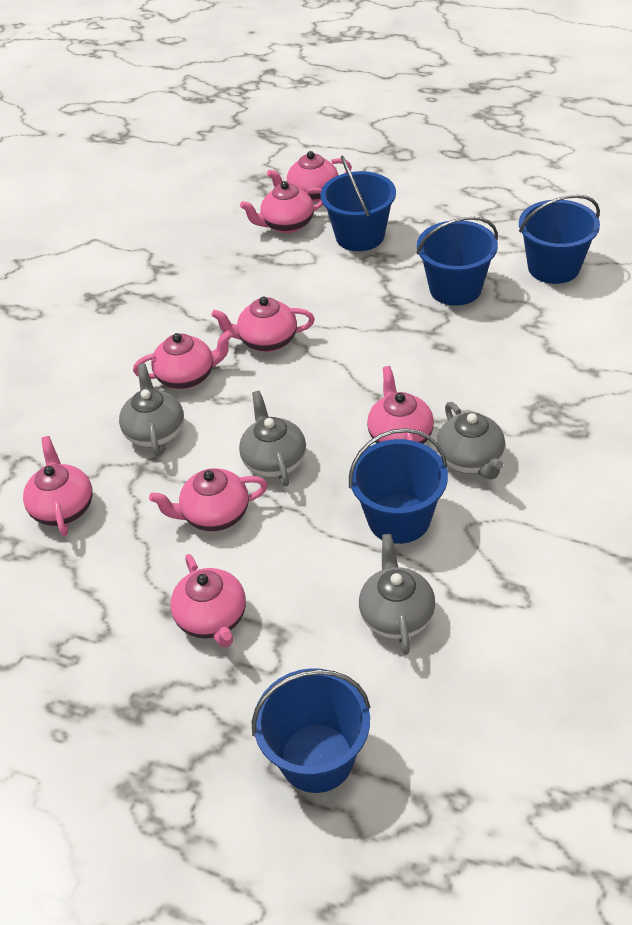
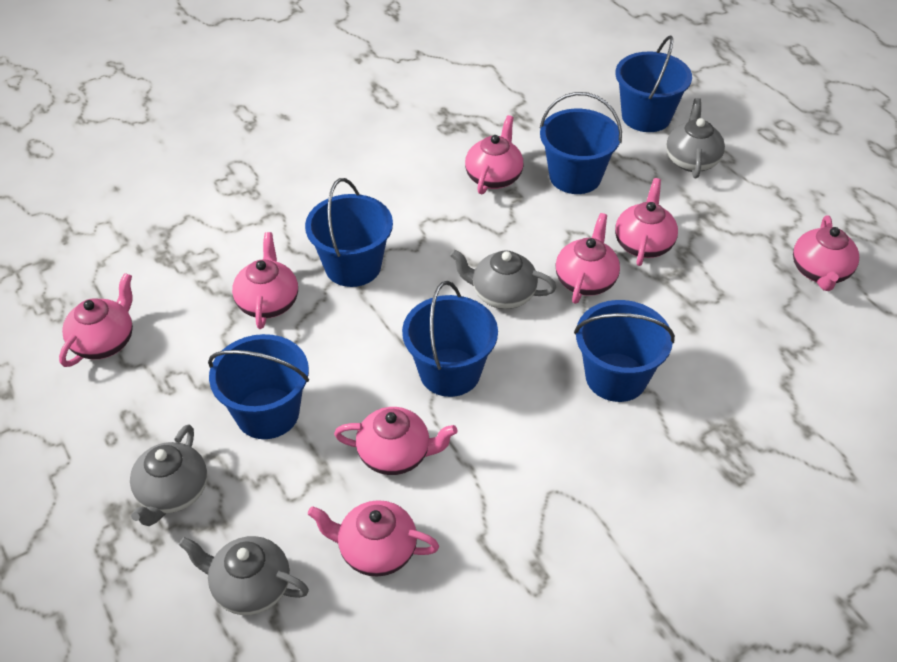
blue bucket: [252,668,371,793] [320,156,396,251] [349,428,448,544] [416,216,498,306] [519,194,600,284] = 5 -> [208,334,309,439] [305,178,393,287] [402,281,498,397] [540,92,622,194] [574,300,675,402] [615,35,692,132] = 6

